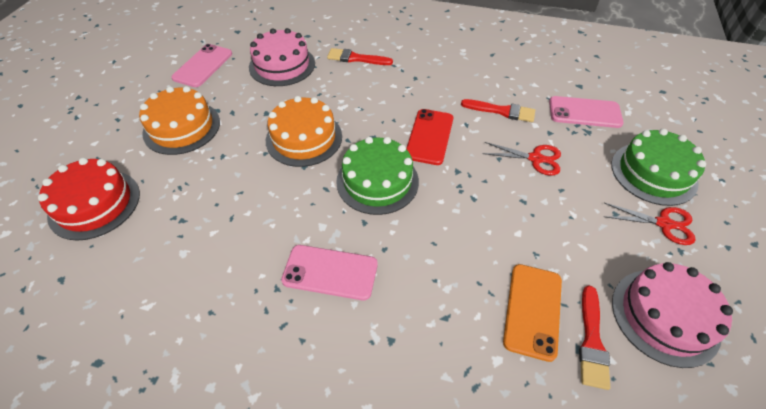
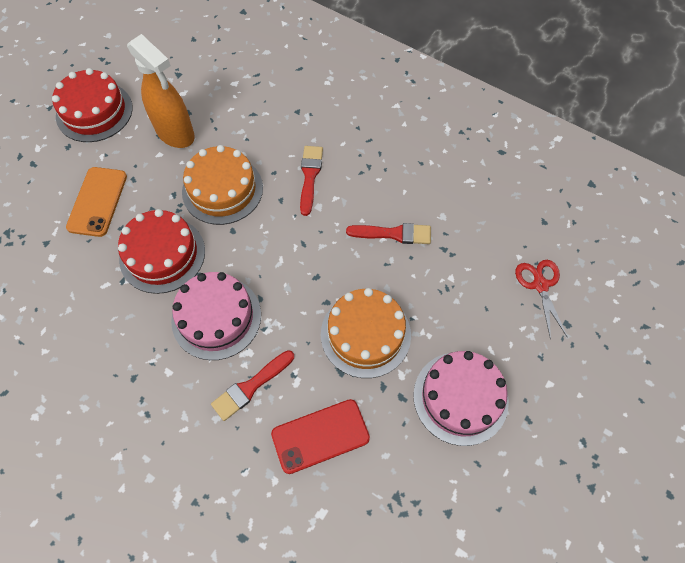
green cake: [336,137,419,215] [611,129,706,206] = 2 -> none = 0
orange spray bottle: none = 0 -> [127,34,195,148] = 1
pink phone: [171,44,232,87] [281,245,378,300] [549,96,624,128] = 3 -> none = 0
red cake: [38,158,140,240] = 1 -> [52,68,133,142] [118,209,205,294] = 2
red scissors: [483,142,561,176] [604,203,696,245] = 2 -> [515,260,567,340] = 1

